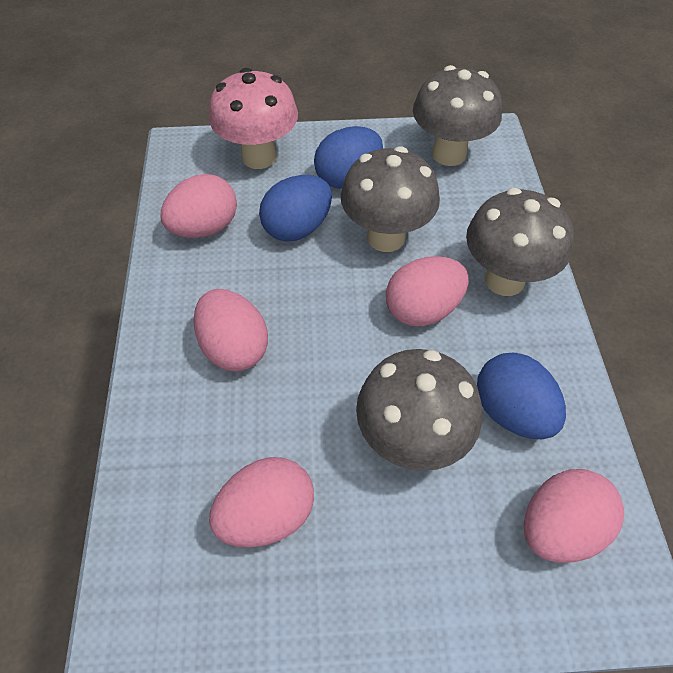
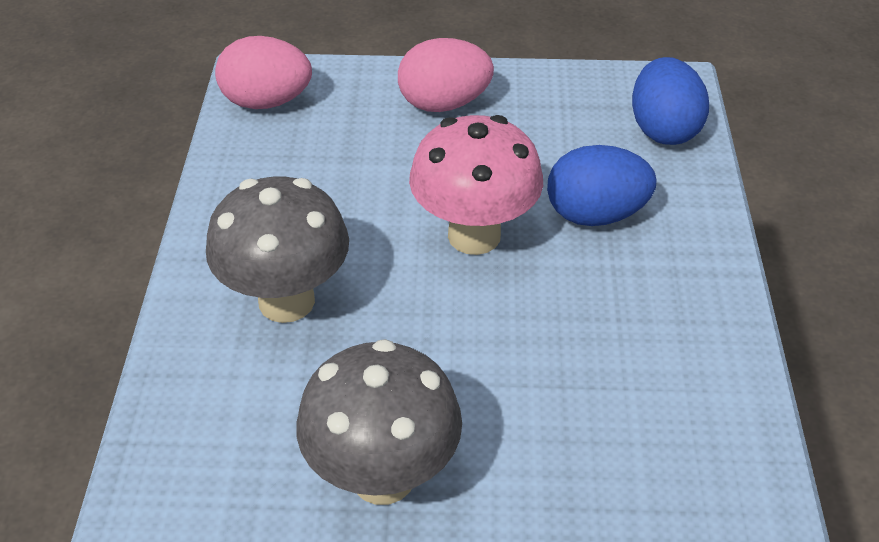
blue egg: [259,175,332,242] [314,126,383,188] [477,353,566,439] = 3 -> [547,145,656,226] [632,57,709,145] = 2
grey mushroom: [341,146,440,252] [356,349,482,471] [413,65,502,166] [466,188,574,296] = 4 -> [206,177,349,323] [296,339,462,505] = 2
pink egg: [161,174,237,238] [193,289,268,371] [209,457,314,548] [386,256,469,326] [524,469,624,563] = 5 -> [215,36,312,109] [398,38,494,112] = 2

